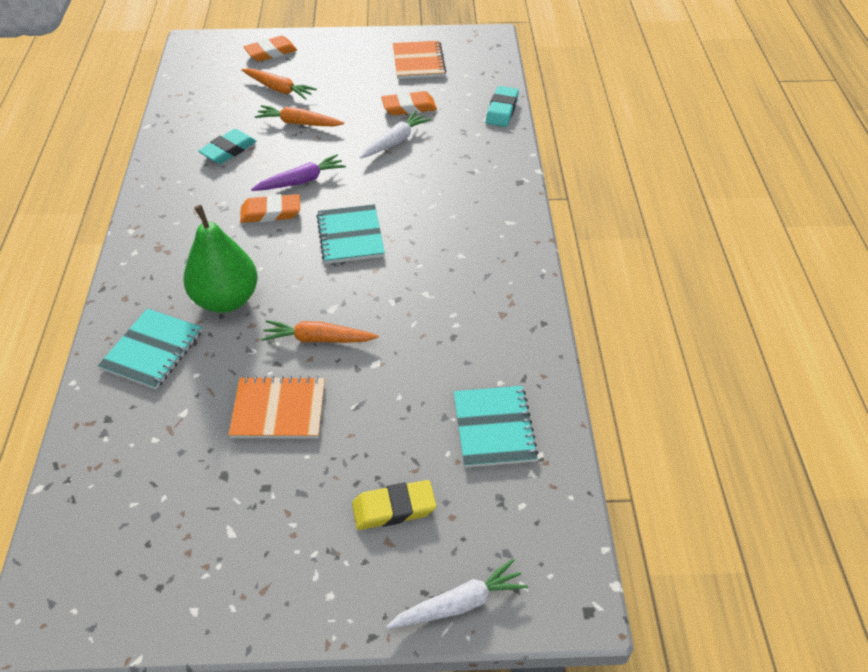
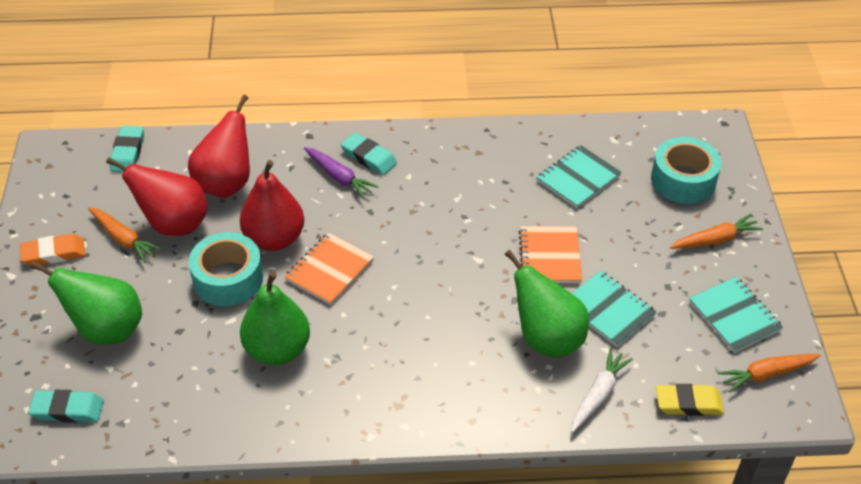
green pear: [183,205,258,313] = 1 -> [30,261,142,345] [240,272,310,365] [505,250,589,358] = 3
orange eraser: [240,194,300,223] [243,36,297,62] [381,91,437,115] = 3 -> [20,234,85,266] = 1
red pear: none = 0 -> [106,157,208,236] [188,95,250,198] [240,160,304,251] = 3
turquoise eraser: [198,129,257,164] [486,86,519,127] = 2 -> [29,390,104,423] [110,126,144,172] [341,133,397,175] = 3
turquoise tape: none = 0 -> [189,232,263,306] [651,137,721,204] = 2
white carrot: [360,111,431,159] [386,559,528,629] = 2 -> [571,348,633,433] = 1

